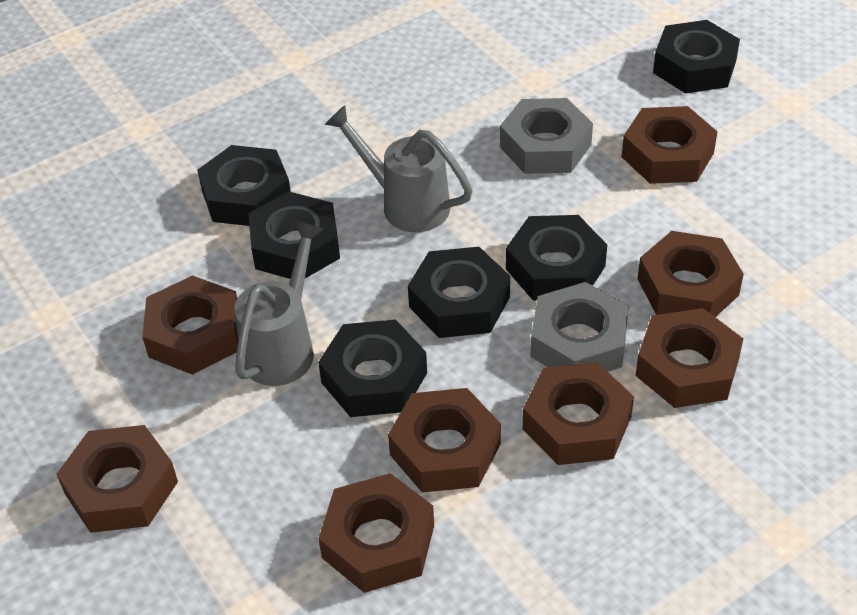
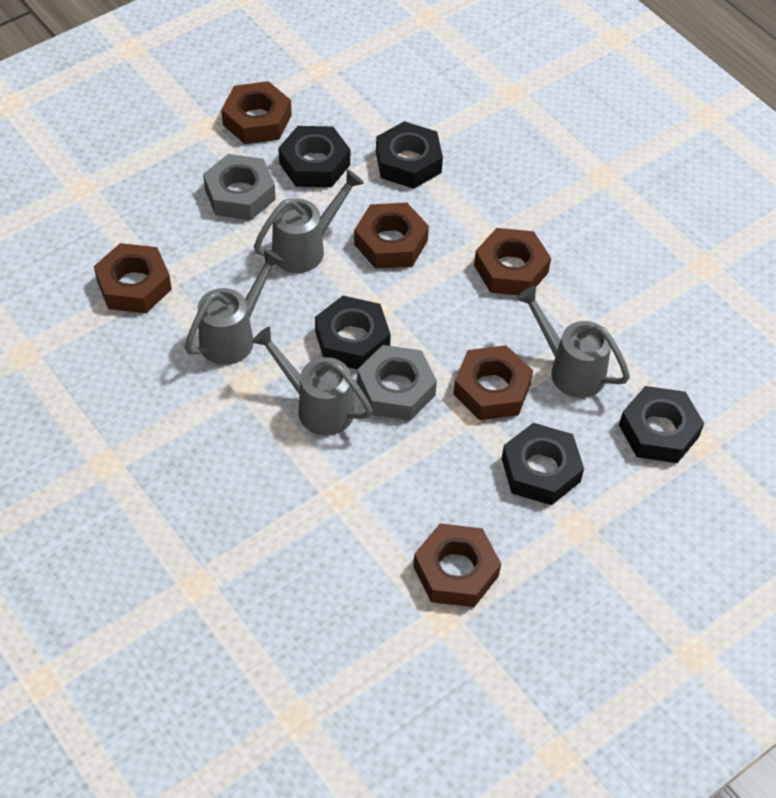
black nut: [197,145,291,226] [249,192,340,279] [318,319,427,417] [408,247,510,338] [506,215,607,301] [653,20,740,94] = 6 -> [278,126,350,187] [315,296,391,369] [376,121,443,189] [502,423,584,505] [619,386,704,463] = 5
brown nut: [57,425,178,533] [142,275,238,375] [318,473,434,593] [388,388,501,493] [522,362,634,465] [622,106,717,184] [635,308,743,408] [638,231,744,317] = 8 -> [94,243,172,313] [221,81,292,144] [354,203,429,269] [413,523,501,607] [453,345,533,420] [474,228,551,295] = 6
grey watering can: [234,221,324,386] [325,105,472,232] = 2 -> [185,249,284,365] [252,327,373,435] [254,169,364,273] [516,286,630,398] = 4

